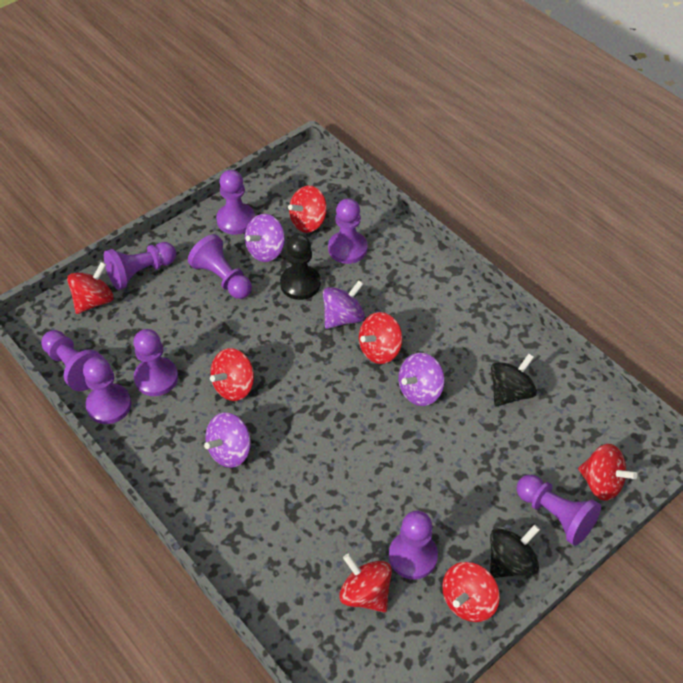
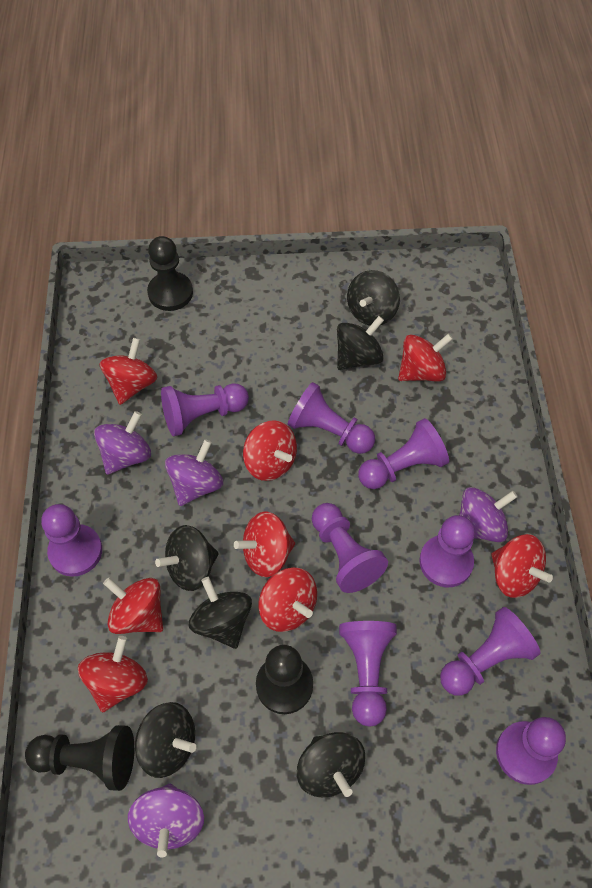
black pawn: [280,234,321,300] = 1 -> [25,725,134,791] [147,236,193,311] [256,645,313,714] = 3
black spinning top: [490,524,540,578] [491,354,537,406] = 2 -> [135,702,196,778] [155,525,219,591] [189,577,252,649] [297,732,365,798] [337,316,384,370] [347,270,400,326] = 6
red spinning top: [67,262,114,314] [210,348,254,401] [288,186,327,233] [339,554,392,612] [359,312,402,364] [442,562,500,622] [578,444,637,501] = 7 -> [78,636,148,712] [99,338,157,405] [103,578,163,634] [234,512,295,577] [243,420,297,481] [258,568,317,632] [398,334,453,381] [491,534,553,598] = 8

